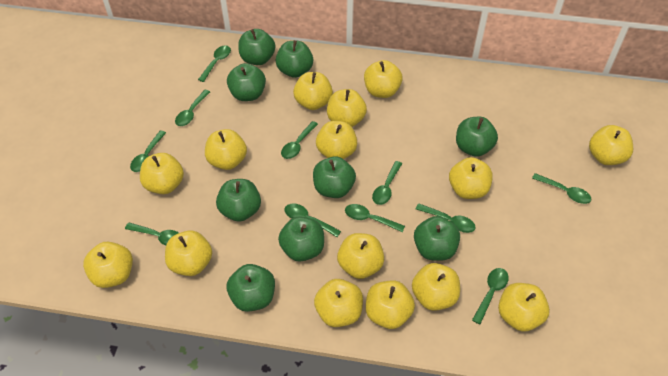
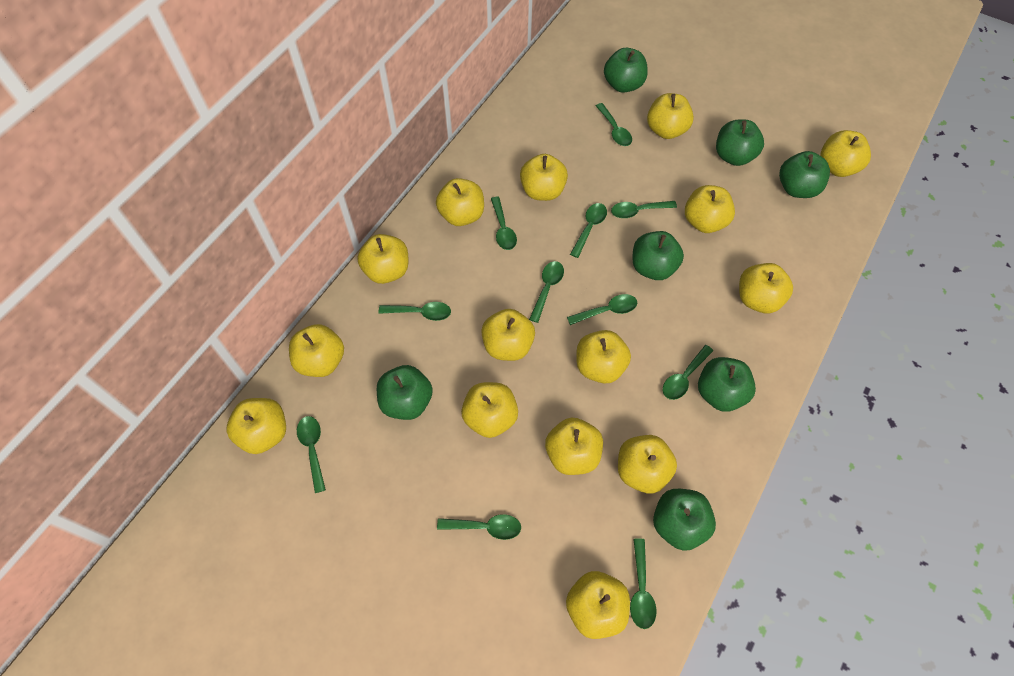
green apple: [216,179,261,222] [227,63,266,101] [227,264,275,312] [238,29,275,65] [275,40,313,78] [278,216,324,262] [313,156,356,198] [414,216,460,261] [456,117,498,157] = 9 -> [377,365,433,420] [604,48,648,93] [632,231,684,280] [653,489,716,551] [698,357,756,412] [716,120,764,166] [779,151,830,198] = 7

